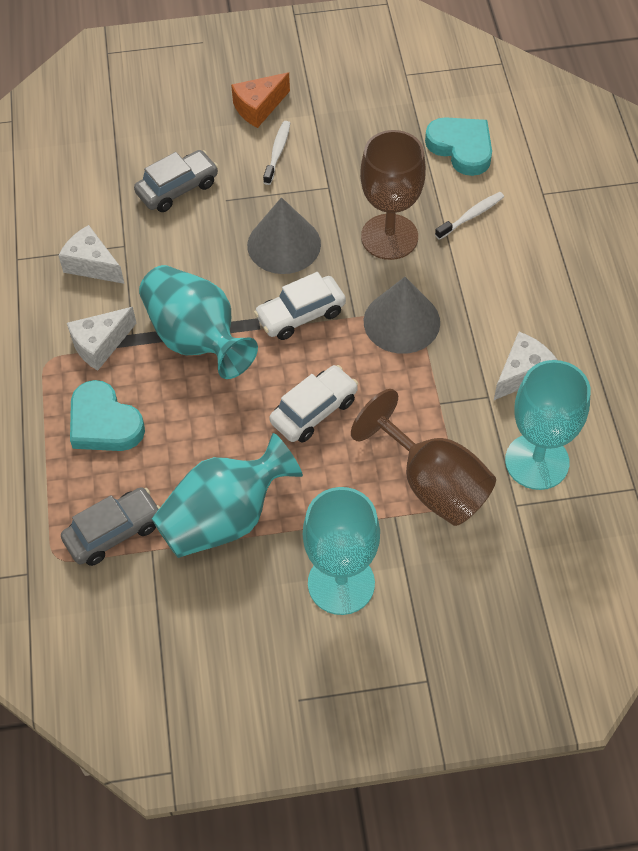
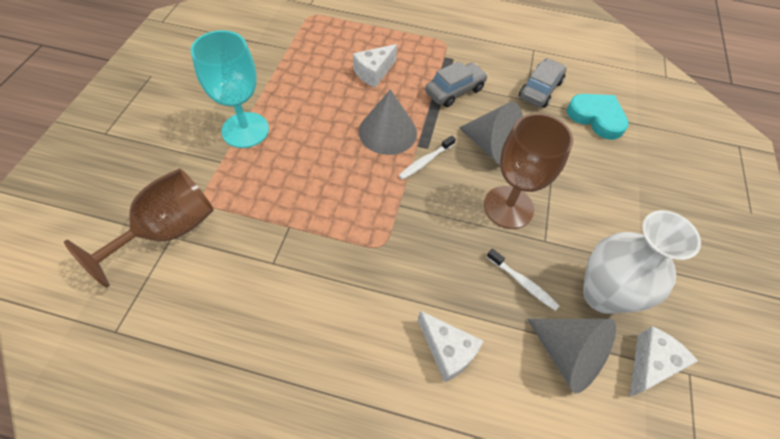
grey cone: [247,197,321,274] [364,277,440,354] = 2 -> [359,89,417,155] [459,102,523,164] [527,319,616,393] = 3
orange cheese: [231,72,290,128] = 1 -> none = 0
turquoise goblet: [303,487,380,615] [505,360,591,490] = 2 -> [191,30,269,148] = 1
turquoise heart: [70,380,145,451] [425,117,492,176] = 2 -> [567,94,629,140] = 1
turquoise vase: [139,265,258,379] [151,433,303,558] = 2 -> none = 0
white car: [254,272,346,340] [269,365,358,443] = 2 -> none = 0
white vase: none = 0 -> [583,210,701,314] = 1

